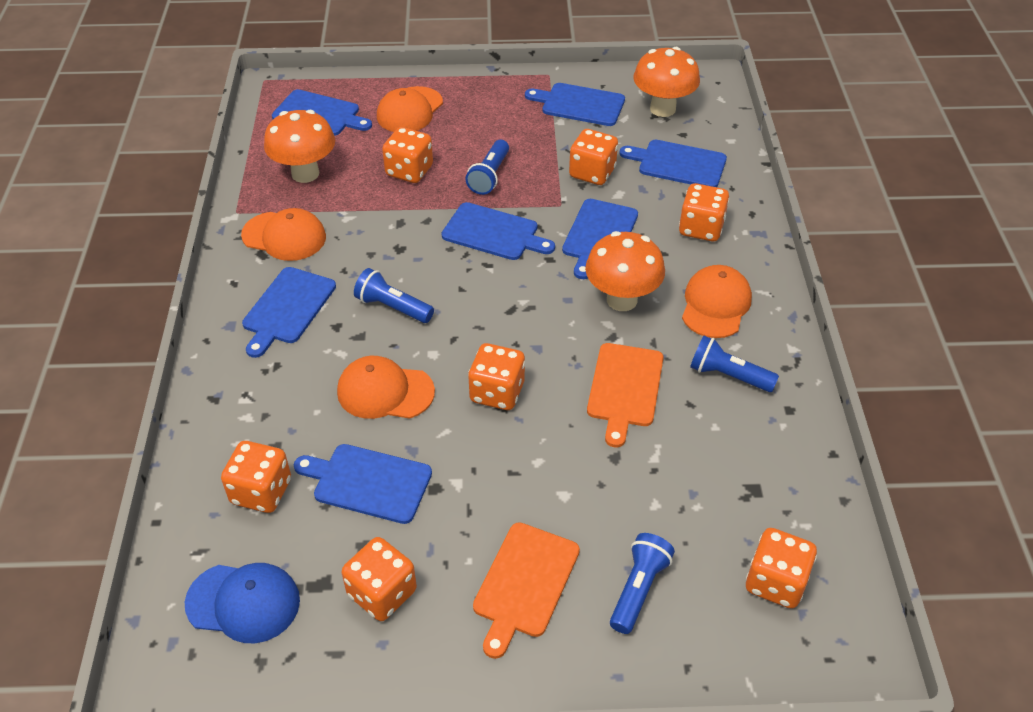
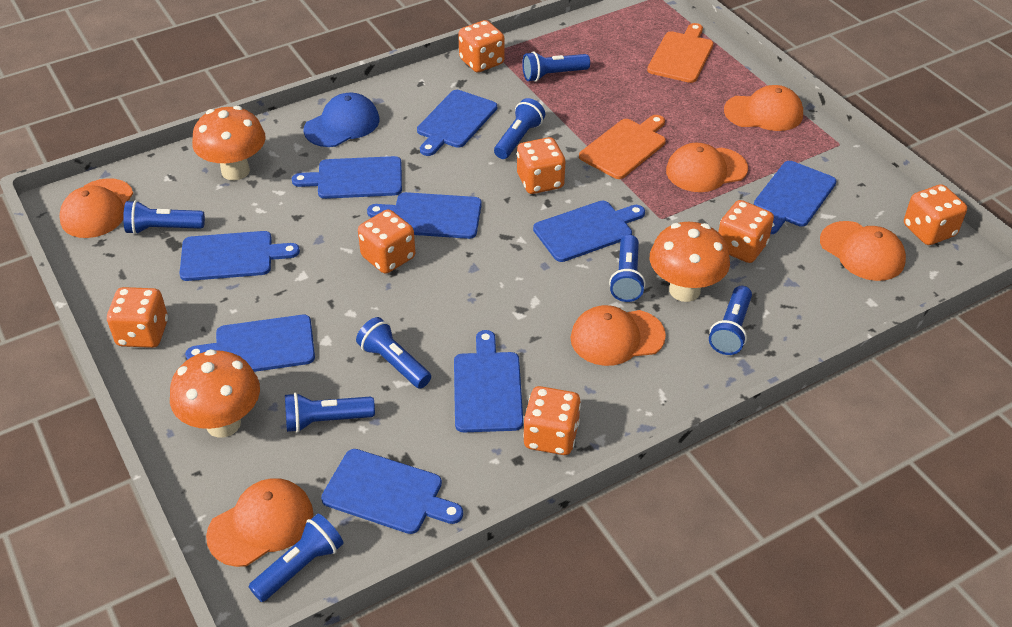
blue cutting board: [242,267,336,358] [272,89,372,136] [294,444,432,524] [441,202,555,260] [525,83,625,126] [562,199,638,279] [619,140,727,187] = 7 -> [179,231,300,281] [185,315,315,372] [292,156,402,199] [321,449,463,534] [367,192,482,239] [417,90,497,156] [454,330,523,432] [533,201,645,262] [754,161,836,234] = 9
blue flashlight: [354,268,434,323] [465,140,509,195] [610,533,675,634] [690,336,779,392] = 4 -> [123,200,205,234] [249,514,343,602] [285,392,375,432] [356,317,431,389] [494,98,545,159] [522,52,590,82] [609,235,645,302] [709,286,752,355] = 8
orange cap: [241,208,326,261] [337,356,435,419] [377,86,443,132] [682,265,752,338] = 4 -> [59,178,133,238] [206,478,313,567] [571,305,666,366] [666,143,748,192] [724,85,803,131] [820,221,906,281] = 6

